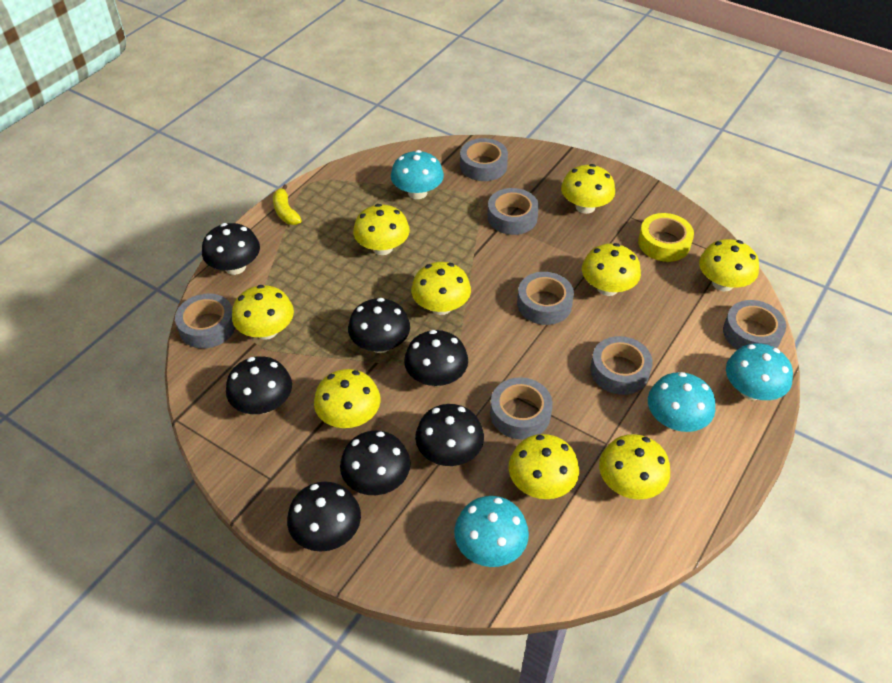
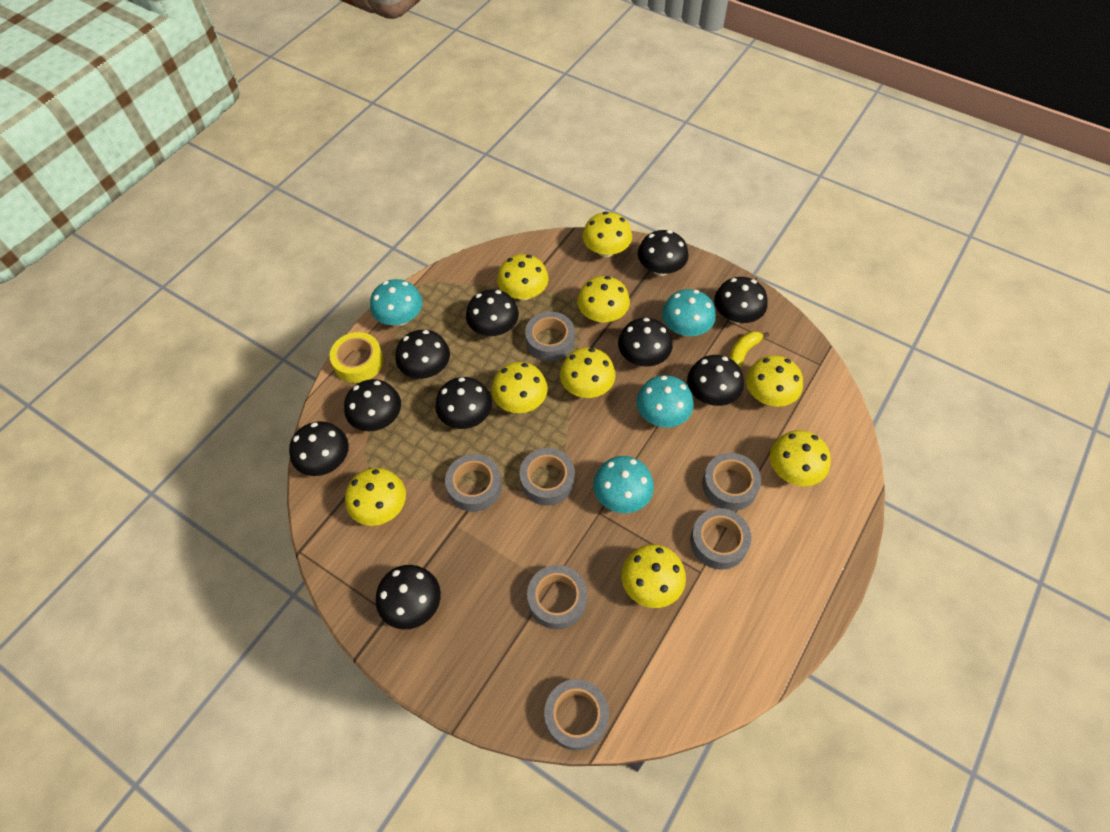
black mushroom: [202,223,260,275] [226,356,292,414] [287,481,361,552] [340,431,411,495] [348,298,410,353] [404,330,468,386] [415,404,484,466] = 7 -> [289,421,349,476] [344,379,401,431] [376,565,441,629] [395,330,450,379] [435,377,492,429] [466,289,519,336] [618,318,673,367] [638,230,688,276] [687,355,744,406] [714,277,768,324] = 10

